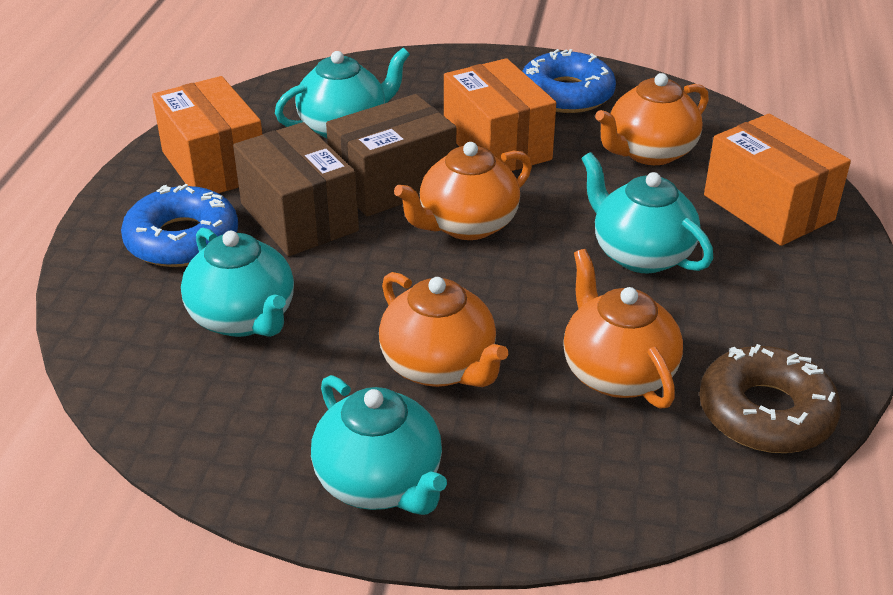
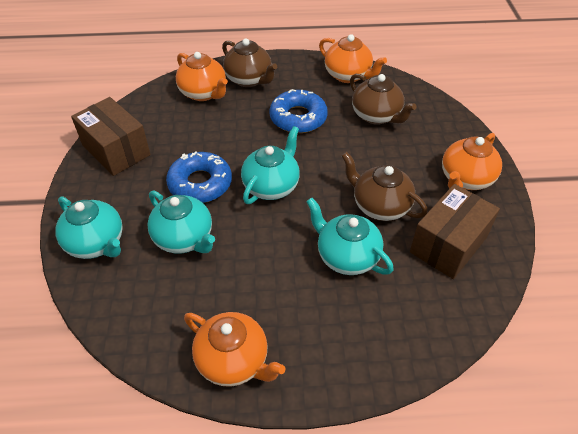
brown donut: [699,344,841,453] = 1 -> none = 0
brown teapot: none = 0 -> [222,38,277,87] [341,152,428,221] [350,74,417,125] = 3
orange box: [152,76,262,193] [444,58,556,171] [704,114,851,246] = 3 -> none = 0

